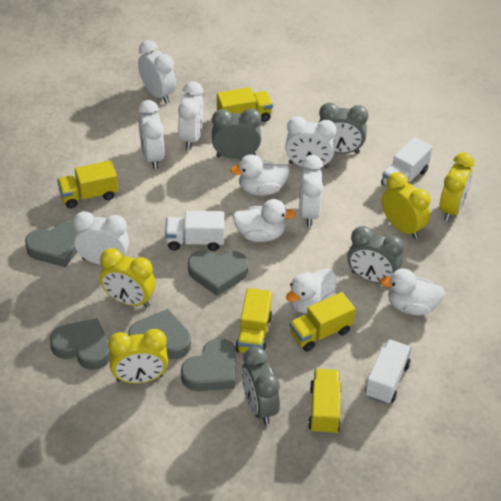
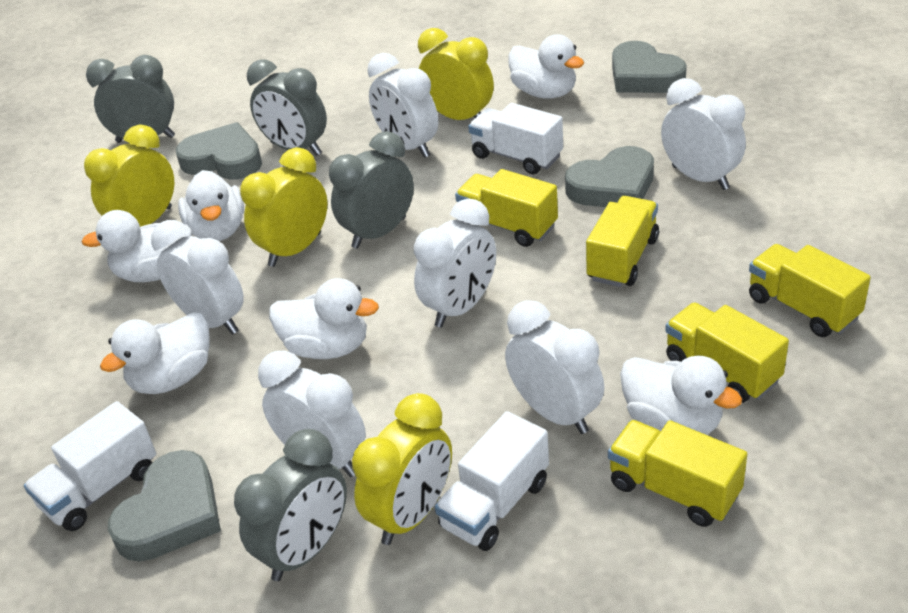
grey heart: [25,221,77,267] [50,318,110,370] [128,309,191,359] [181,338,236,391] [188,250,248,296] = 5 -> [108,450,221,561] [176,122,262,180] [565,146,654,207] [612,41,687,93] = 4
white duck: [230,155,289,196] [233,199,296,242] [286,269,337,314] [380,269,445,316] = 4 -> [82,210,192,282] [100,312,210,394] [178,170,244,241] [269,278,379,359] [508,34,584,99] [620,356,742,435] = 6

